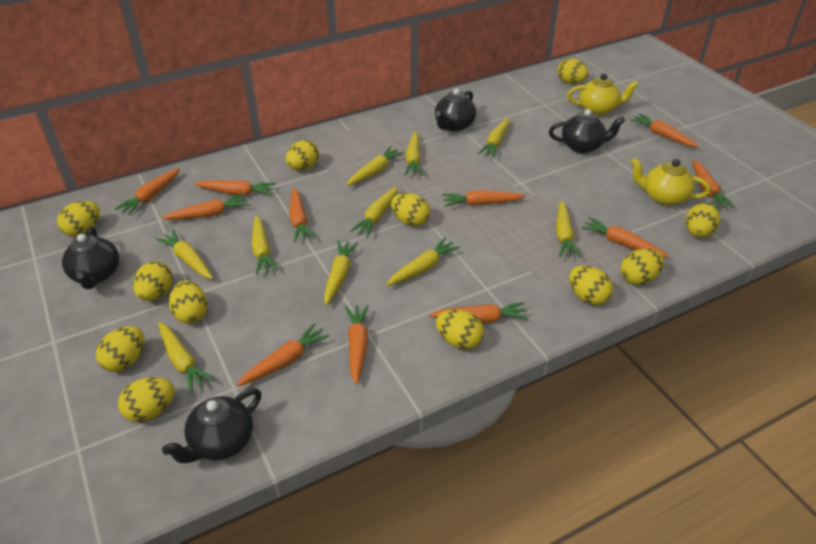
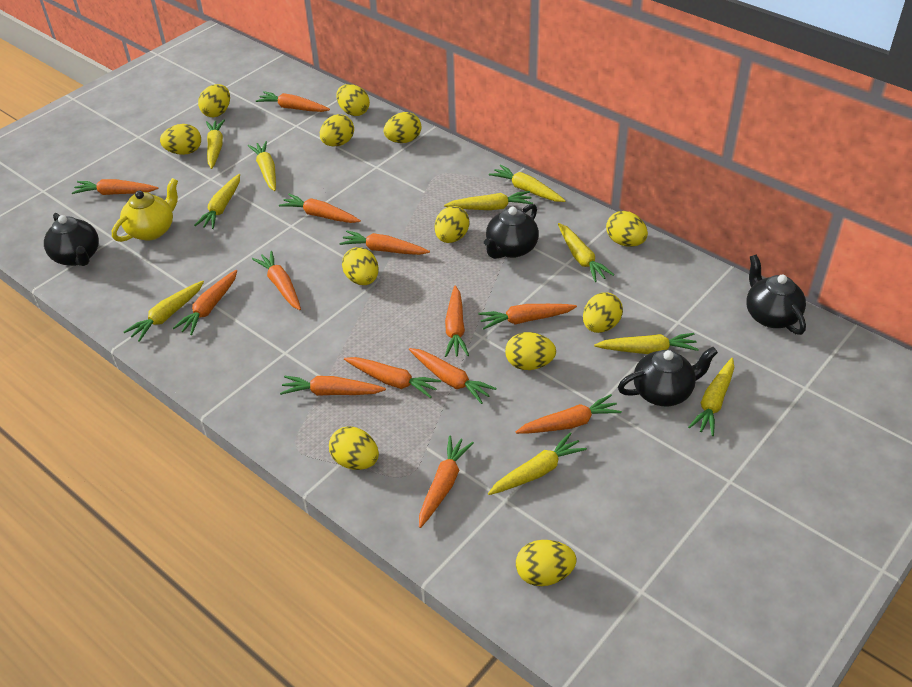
orange carrot: [115,168,180,215] [162,194,249,220] [194,180,276,195] [237,323,329,387] [289,188,315,242] [345,305,368,385] [429,302,529,323] [442,190,525,207] [581,217,669,257] [630,114,699,147] [692,159,735,209] = 11 -> [72,179,158,195] [173,270,237,335] [252,251,301,310] [256,91,330,112] [279,194,361,223] [280,375,386,396] [340,230,430,255] [344,357,441,398] [409,348,497,404] [419,436,474,528] [445,286,469,357] [478,304,577,330] [516,394,622,434] = 13
yellow teapot: [567,73,639,116] [631,158,711,206] = 2 -> [112,178,178,242] = 1

